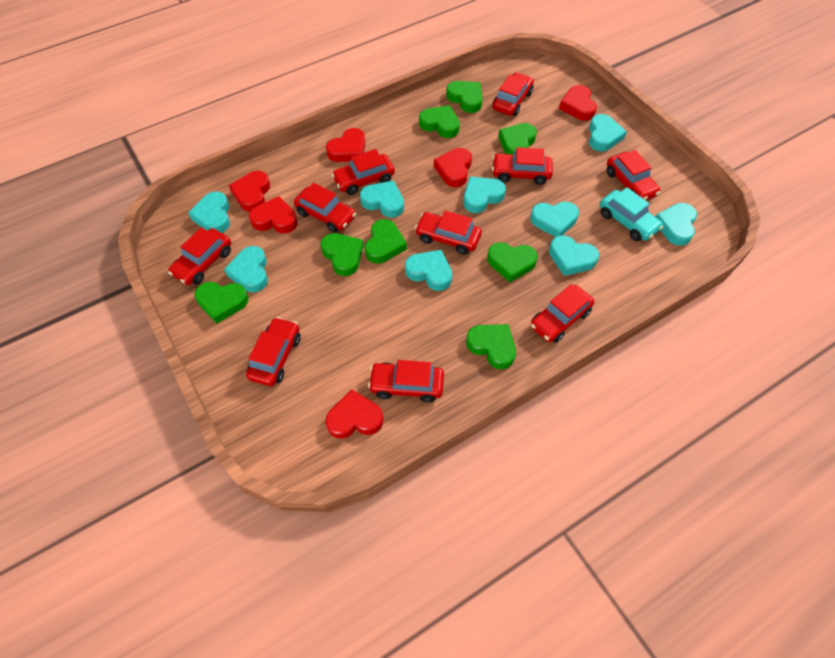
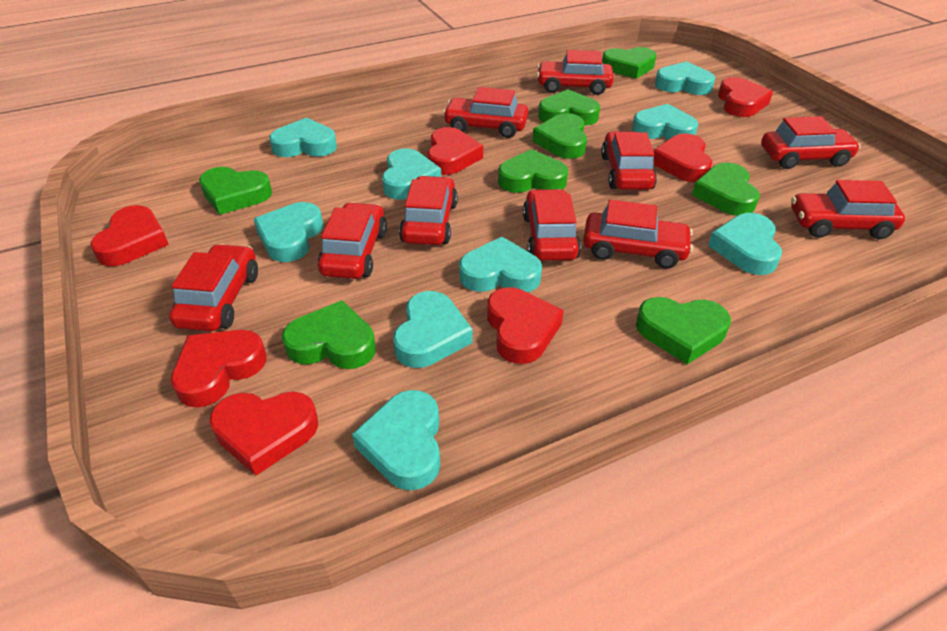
red heart: [229,171,270,212] [249,196,298,233] [325,389,384,439] [326,128,365,162] [434,148,472,187] [559,85,597,121] = 6 -> [90,205,169,266] [171,330,267,407] [210,391,318,475] [427,127,483,175] [487,287,564,364] [653,134,712,182] [718,77,773,117] = 7
turquoise car: [600,187,663,241] = 1 -> none = 0

